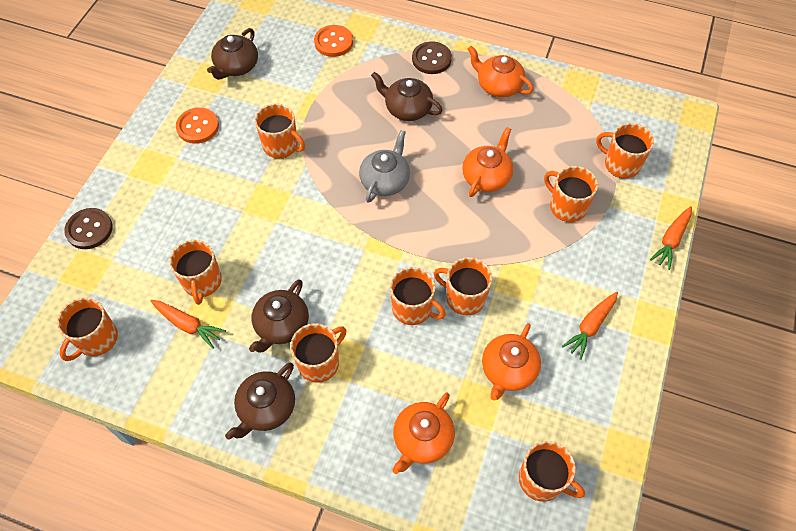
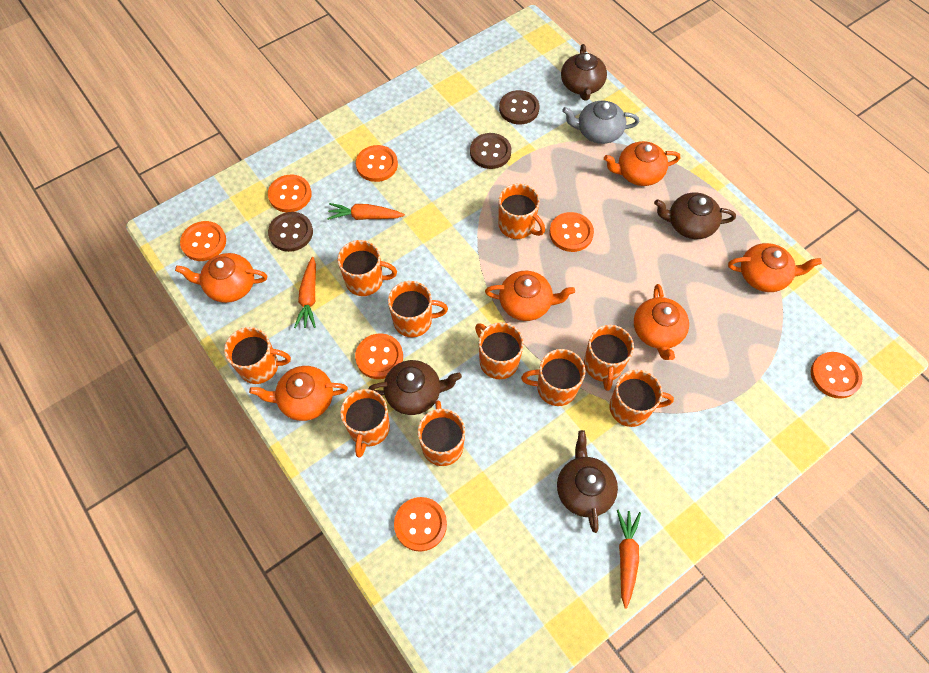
brown button: [64,208,113,249] [412,41,452,74] = 2 -> [268,212,313,252] [470,133,511,169] [499,90,539,124] = 3
orange button: [176,108,219,144] [314,25,353,57] = 2 -> [180,221,226,261] [268,175,312,212] [355,334,403,379] [356,145,398,182] [394,497,447,552] [549,212,594,252] [811,352,863,399] = 7
orange mug: [57,298,118,361] [169,240,222,305] [255,104,305,159] [290,323,346,383] [390,267,446,325] [433,257,492,316] [519,441,585,502] [544,166,598,222] [596,123,654,179] = 9 -> [224,327,291,384] [338,240,397,296] [340,389,390,458] [388,281,448,337] [418,400,465,466] [475,322,524,379] [499,183,545,239] [521,349,585,406] [584,325,634,391] [609,370,674,427] = 10
orange teapot: [392,393,455,474] [462,127,513,197] [467,46,533,97] [482,323,541,401] = 4 -> [175,253,267,303] [249,366,348,421] [485,271,575,321] [604,141,680,186] [634,284,689,360] [728,243,822,292] = 6

